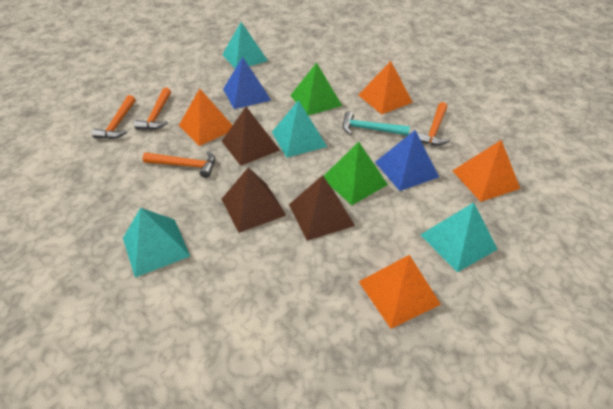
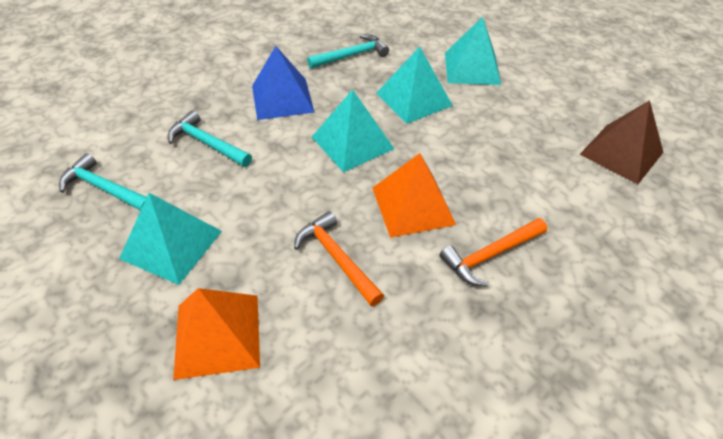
blue pyramid: [223,57,271,109] [375,130,439,191] = 2 -> [252,46,315,120] = 1
brown pyramid: [222,107,280,166] [222,167,286,233] [289,175,355,241] = 3 -> [580,100,663,184] = 1
green pyramid: [290,63,342,116] [324,142,388,205] = 2 -> none = 0
orange hammer: [92,95,135,139] [134,87,171,130] [143,151,215,178] [418,102,450,146] = 4 -> [294,211,384,307] [439,218,547,286] = 2
orange pyramid: [179,89,233,146] [358,61,413,114] [359,255,441,329] [453,140,520,202] = 4 -> [173,288,260,380] [372,153,456,238] = 2
turquoise hammer: [343,111,410,136] = 1 -> [59,153,147,211] [167,110,252,167] [307,34,389,69] = 3

